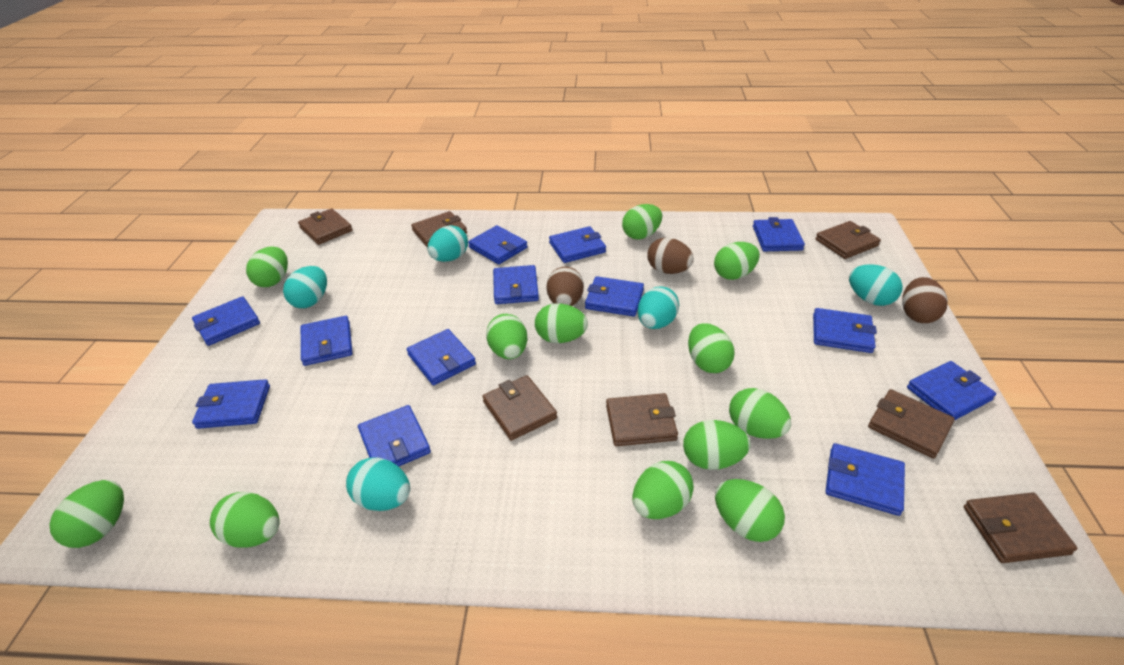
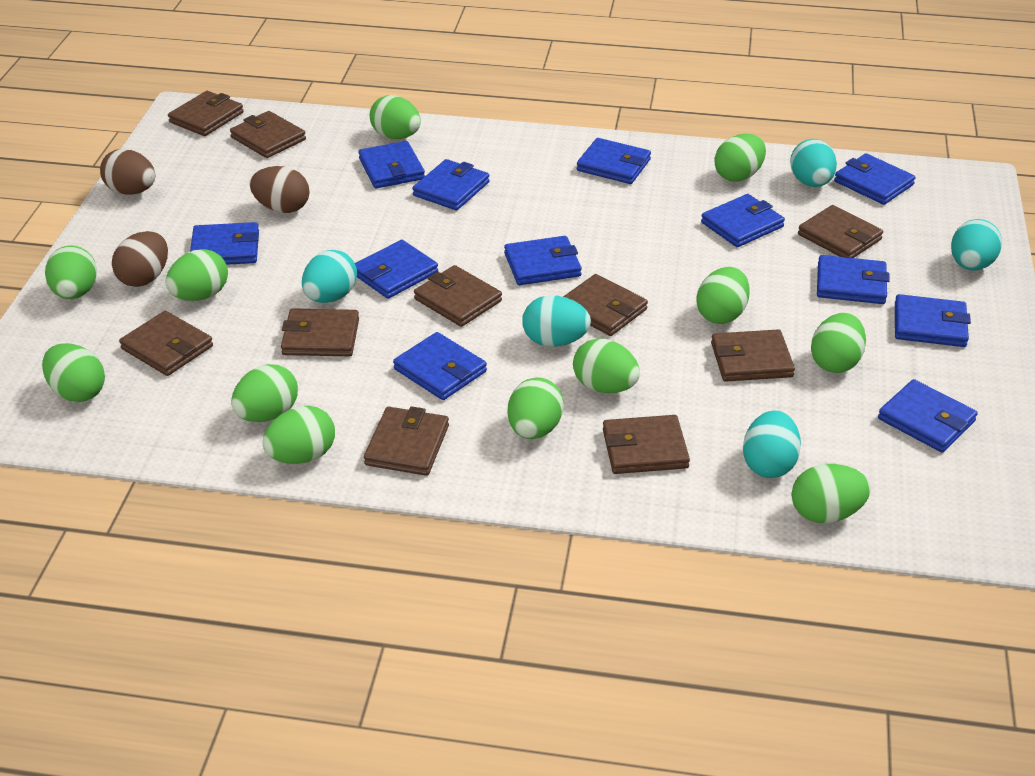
blue wallet: [192,296,260,346] [192,379,270,429] [301,316,352,366] [358,405,431,467] [407,329,476,385] [468,225,528,264] [493,265,539,304] [549,226,606,263] [585,276,644,317] [753,217,805,251] [813,308,877,353] [825,443,905,516] [907,361,996,421] = 13 -> [190,222,259,265] [355,240,438,299] [359,141,425,188] [393,332,487,400] [412,159,490,210] [504,236,582,285] [577,138,651,184] [701,194,785,247] [817,255,890,304] [834,153,916,205] [878,379,978,452] [895,294,971,347] = 12
brown wallet: [298,208,353,245] [411,211,467,247] [482,375,557,441] [606,393,678,446] [815,221,881,259] [868,389,955,459] [964,492,1077,563] = 7 -> [119,311,213,376] [168,91,244,136] [230,111,306,158] [281,308,359,356] [364,406,449,476] [414,265,502,327] [563,274,648,336] [603,415,690,474] [711,329,795,382] [798,205,883,258] = 10

